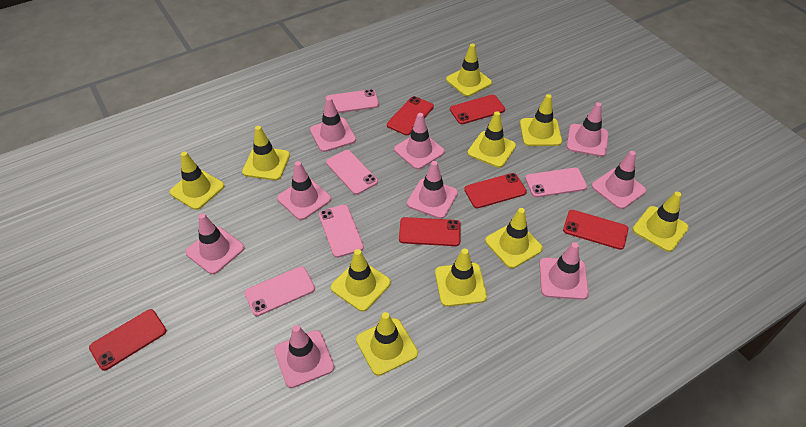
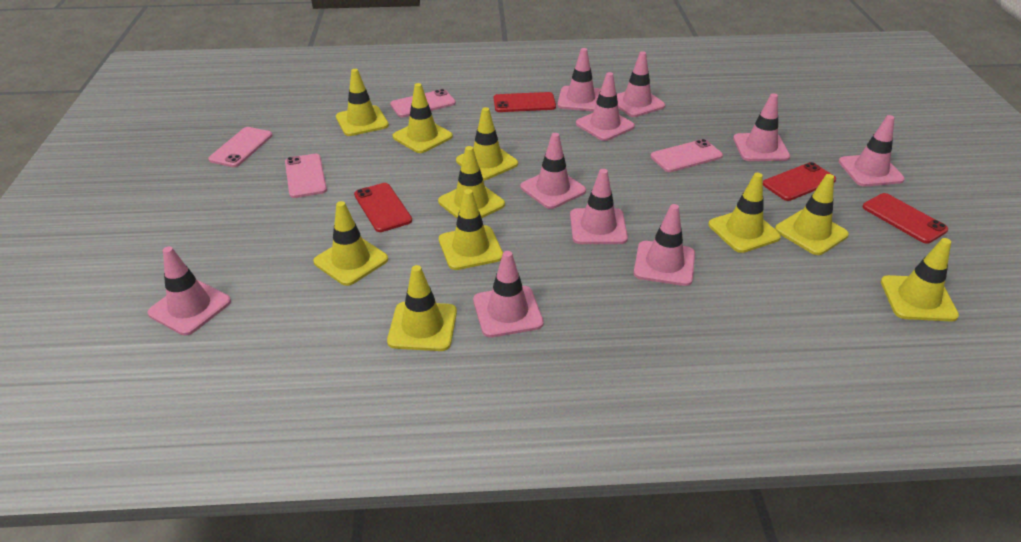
pink phone: [244,266,315,316] [319,205,364,258] [326,89,379,113] [326,150,378,195] [525,168,587,197] = 5 -> [208,127,273,167] [285,154,327,198] [390,89,456,117] [651,139,723,172] = 4
pink traffic cone: [186,213,244,274] [274,325,334,388] [277,161,331,220] [310,97,356,152] [394,113,445,170] [407,161,458,219] [539,242,589,300] [567,102,608,157] [592,151,646,209] = 9 -> [148,246,231,336] [473,251,544,338] [520,133,586,209] [557,48,601,112] [570,169,628,244] [576,72,635,141] [617,51,665,117] [634,204,695,286] [733,93,790,161] [839,115,905,187] = 10
red phone: [89,309,167,371] [387,96,434,135] [399,217,461,246] [450,94,505,124] [464,173,527,208] [563,210,629,250] = 6 -> [354,183,412,232] [494,92,556,112] [763,162,836,201] [863,193,948,244] = 4

